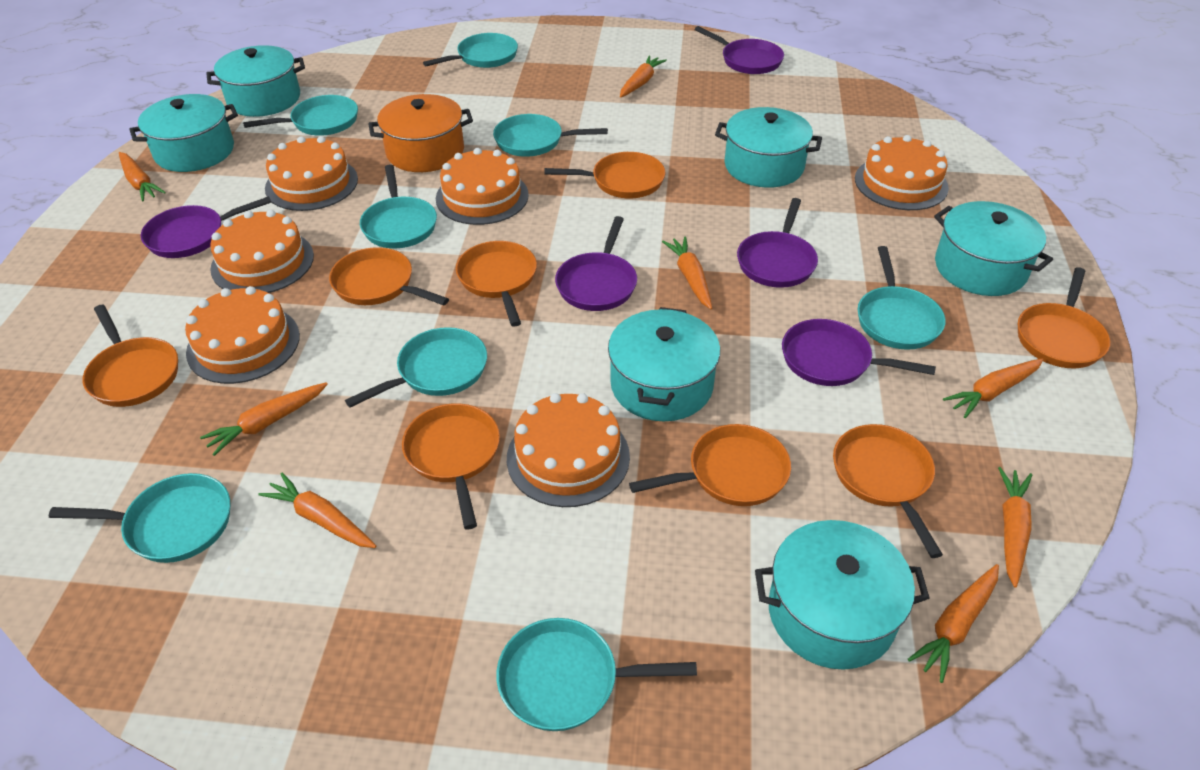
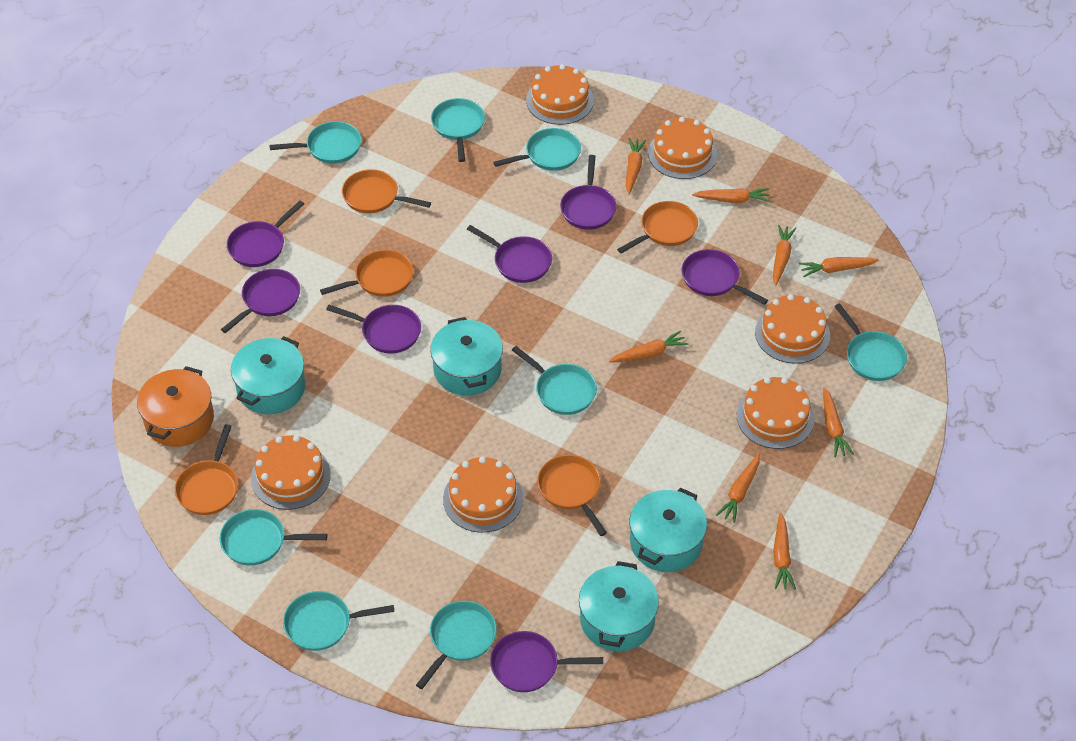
orange pan: [83,305,178,407] [329,247,449,306] [402,403,500,530] [456,241,537,327] [544,152,665,198] [629,424,791,506] [833,424,943,558] [1018,267,1110,368] = 8 -> [175,424,238,515] [320,250,413,297] [342,169,431,214] [537,455,607,536] [617,201,698,254] = 5
purple pan: [141,196,272,258] [555,216,637,311] [694,26,784,74] [737,198,818,288] [782,319,936,386] = 5 -> [221,269,300,333] [227,201,304,267] [326,305,421,354] [467,225,552,283] [490,631,603,692] [560,155,617,230] [682,249,768,305] = 7
turquoise pot: [129,94,238,172] [206,45,305,117] [608,307,720,421] [715,107,822,188] [755,520,930,670] [934,201,1053,296] = 6 -> [231,336,305,414] [430,317,503,396] [579,561,659,651] [629,487,707,572] = 4

